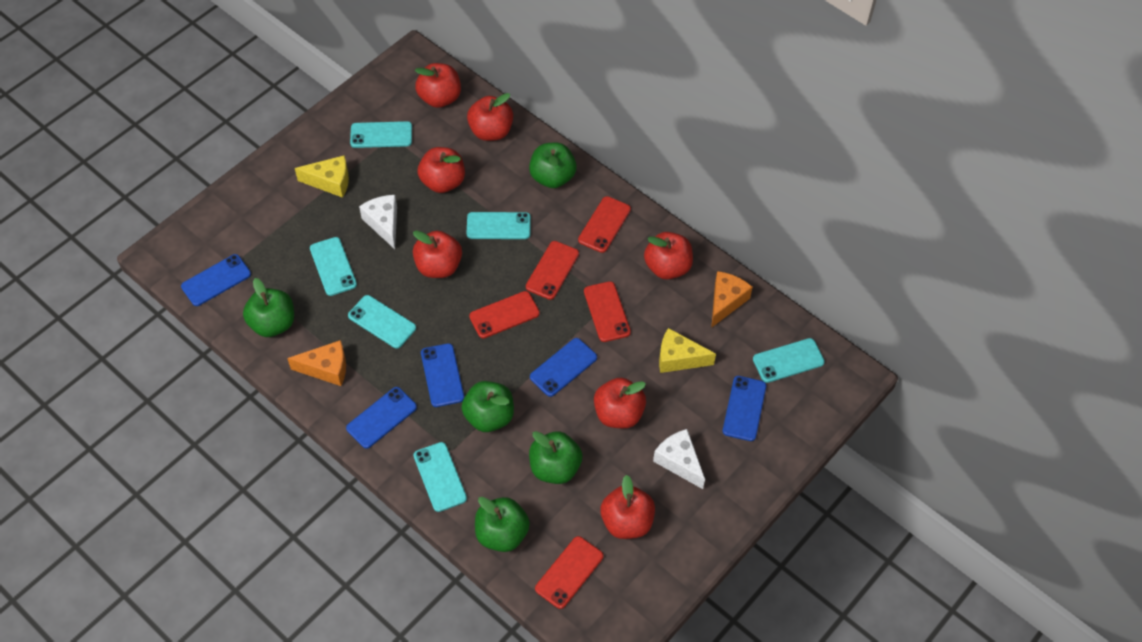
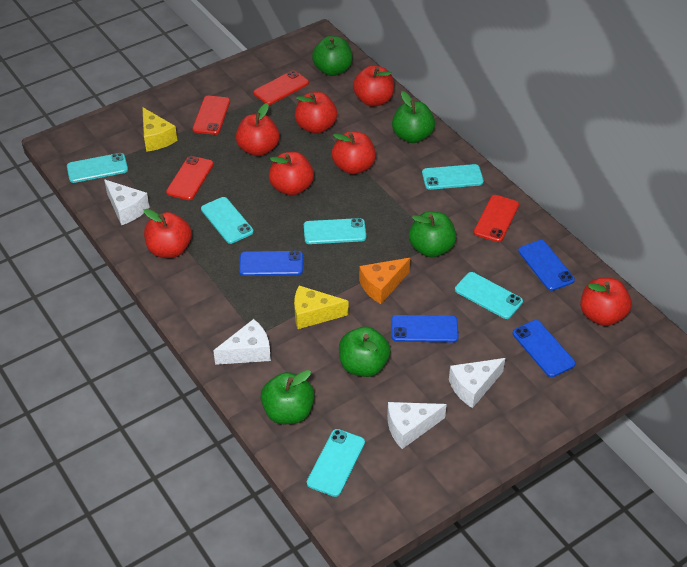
blue phone: [181,254,251,306] [346,387,417,449] [421,343,464,407] [530,338,597,397] [723,376,766,441] = 5 -> [239,251,303,276] [391,315,459,342] [512,320,576,377] [518,240,575,291] = 4
orange cheese: [287,340,346,386] [711,271,753,328] = 2 -> [359,258,410,304] = 1
red phone: [469,291,540,338] [526,241,579,300] [535,536,604,609] [578,196,631,253] [584,281,631,342] = 5 -> [166,156,214,200] [192,96,230,135] [253,70,309,105] [474,195,519,242] = 4
white cheese: [359,195,397,249] [653,429,705,489] = 2 -> [104,179,149,225] [213,319,271,365] [387,402,447,449] [449,358,505,408] = 4

